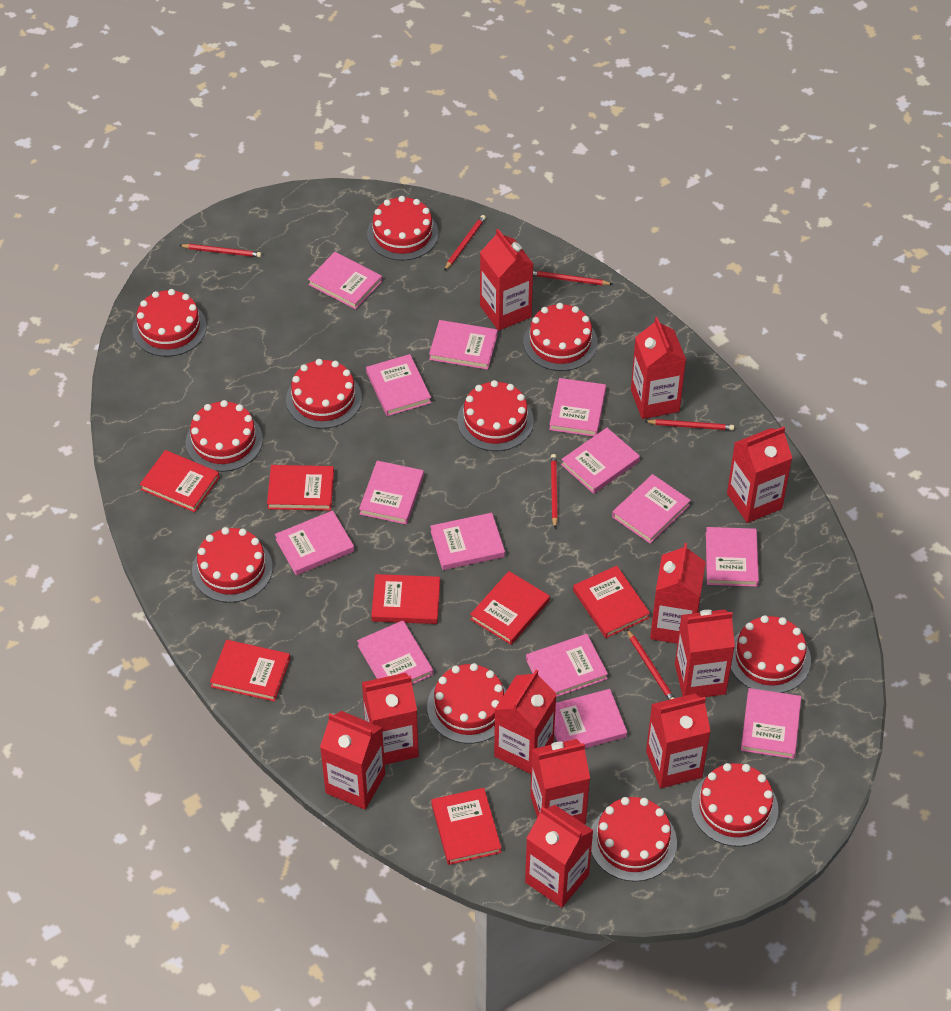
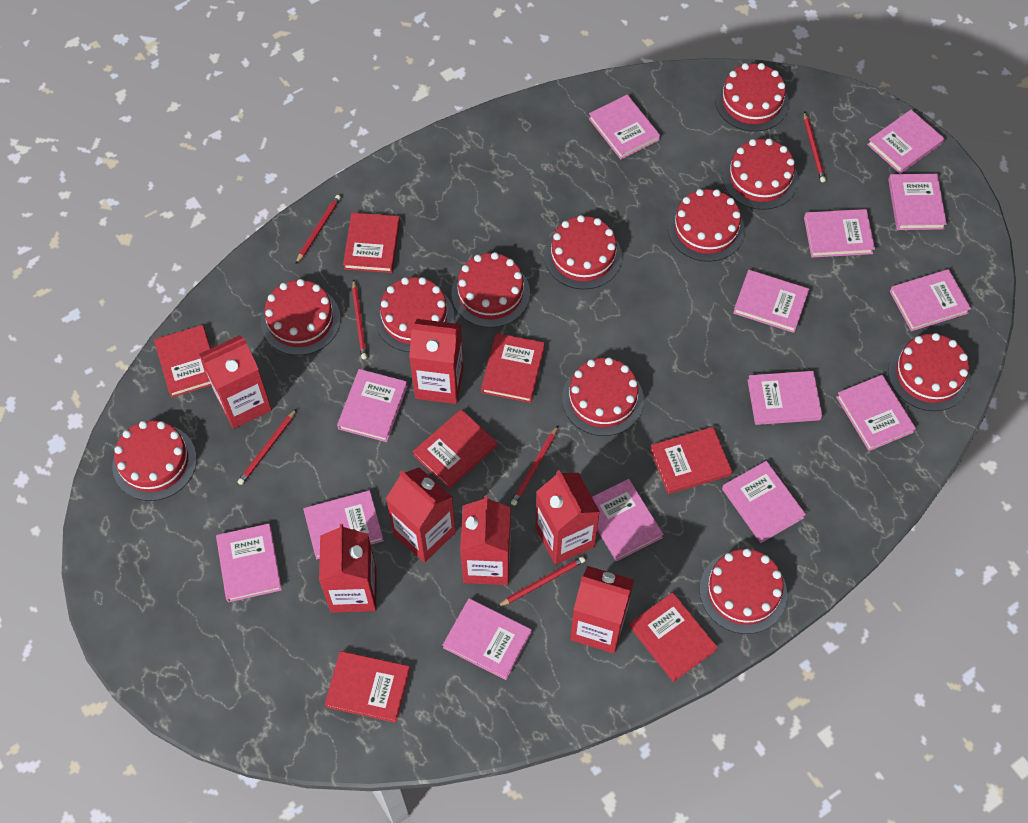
red carton: [320,711,385,810] [362,673,419,765] [480,229,533,331] [494,670,557,774] [525,805,594,908] [530,739,590,824] [631,317,686,419] [646,693,711,788] [650,543,706,644] [675,609,735,698] [727,426,792,523] = 11 -> [199,335,272,429] [319,524,377,613] [386,467,456,563] [409,319,464,404] [460,495,511,585] [535,470,600,565] [570,566,634,654] = 7

